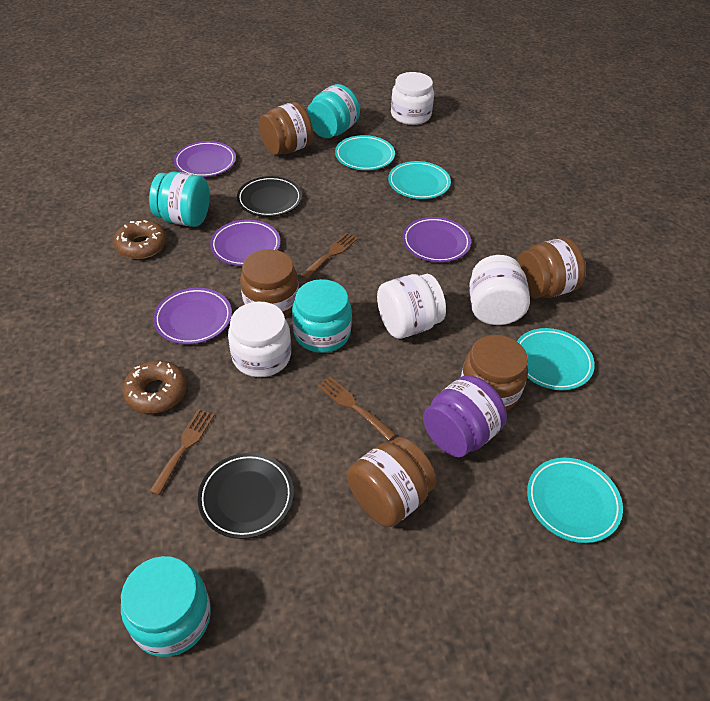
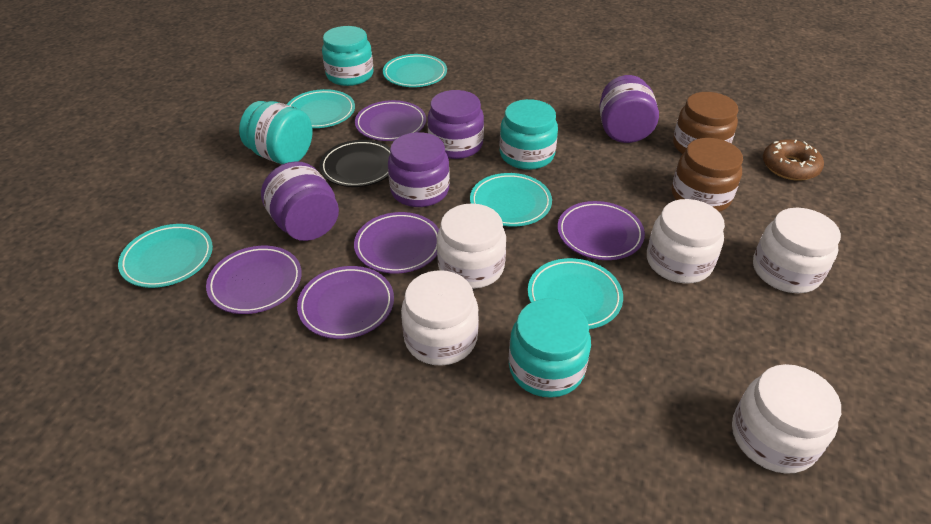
black plate: [198,453,294,539] [237,176,302,217] = 2 -> [320,140,390,187] = 1
brown donut: [113,220,167,259] [122,360,187,414] = 2 -> [763,139,824,181] = 1
brown fork: [149,409,215,495] [300,232,358,279] [317,376,396,441] = 3 -> none = 0
brown jar: [240,249,299,316] [259,102,313,155] [347,437,437,527] [461,335,528,411] [517,238,586,298] = 5 -> [672,138,743,212] [673,92,738,154] = 2
purple jar: [423,375,507,457] = 1 -> [261,161,339,241] [388,132,450,207] [428,90,484,159] [599,75,659,143] = 4
purple plate: [153,288,232,344] [174,141,236,177] [210,220,280,266] [403,217,471,262] = 4 -> [206,246,302,314] [297,266,394,339] [354,212,439,274] [355,100,426,141] [557,201,645,260] = 5
turquoise plate: [335,135,395,170] [388,161,451,199] [517,328,595,390] [527,458,623,543] = 4 -> [118,224,213,288] [287,89,355,128] [383,54,447,87] [470,173,552,227] [528,258,623,329] = 5
white jar: [228,301,291,377] [377,274,446,339] [391,72,434,125] [469,255,530,325] = 4 -> [401,270,479,366] [437,203,506,289] [647,199,725,284] [732,364,841,474] [753,208,841,293] = 5

